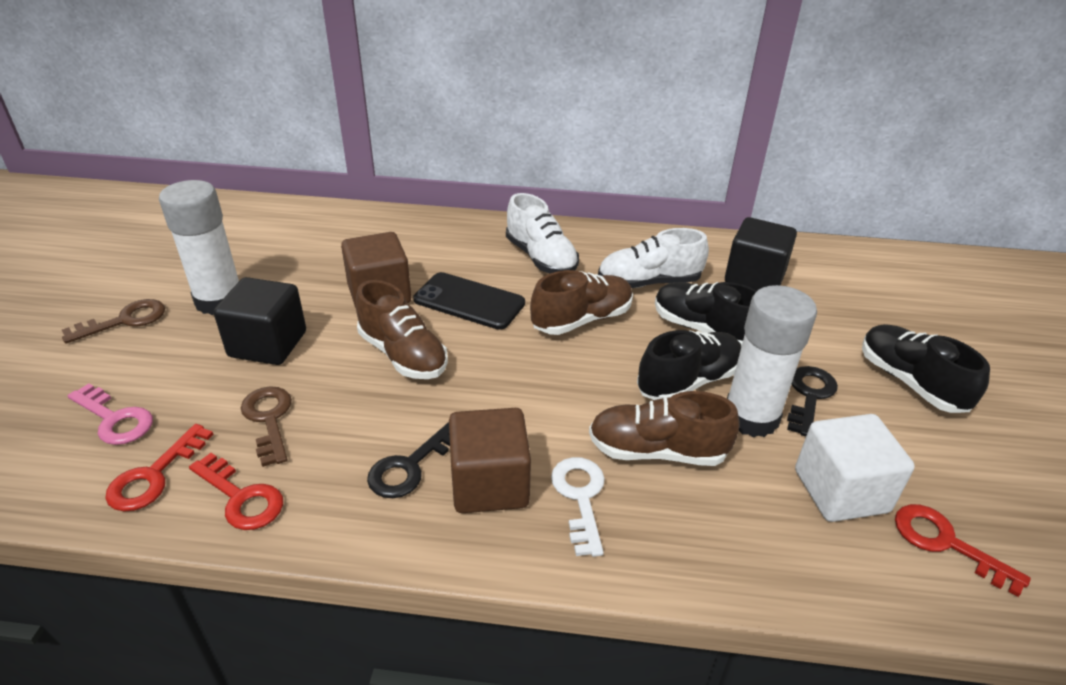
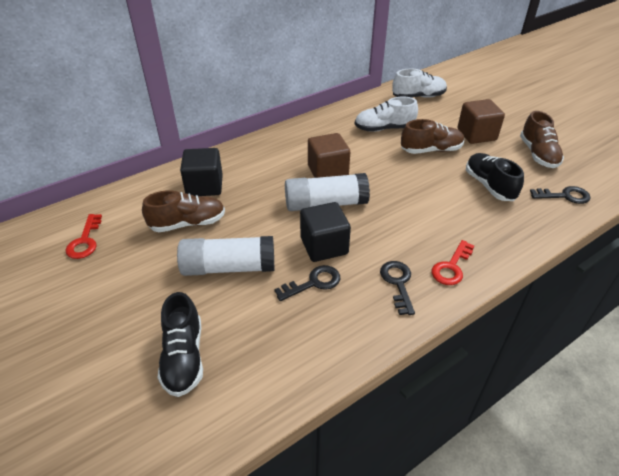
black key: [367,422,450,498] [787,366,838,437] = 2 -> [274,265,340,301] [380,261,415,315] [530,186,591,204] = 3
black phone: [414,272,525,330] = 1 -> none = 0
black shoe: [637,330,741,400] [655,282,757,347] [862,324,990,413] = 3 -> [157,292,203,397] [466,153,524,201] = 2
brown key: [62,299,165,343] [241,386,292,467] = 2 -> none = 0
pink key: [67,384,153,445] = 1 -> none = 0
red key: [105,424,214,512] [189,453,283,530] [895,504,1031,597] = 3 -> [65,214,102,259] [432,240,474,285] = 2
white cube: [795,414,915,522] = 1 -> none = 0
white key: [551,457,605,557] = 1 -> none = 0

